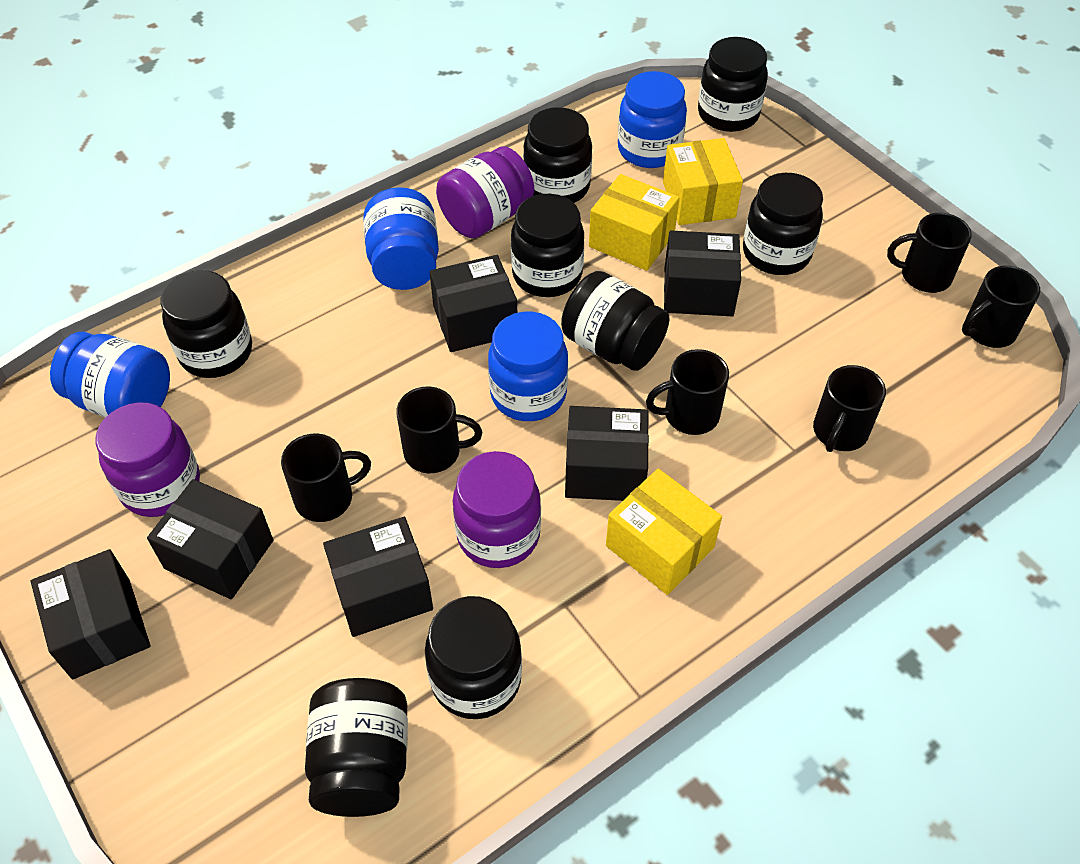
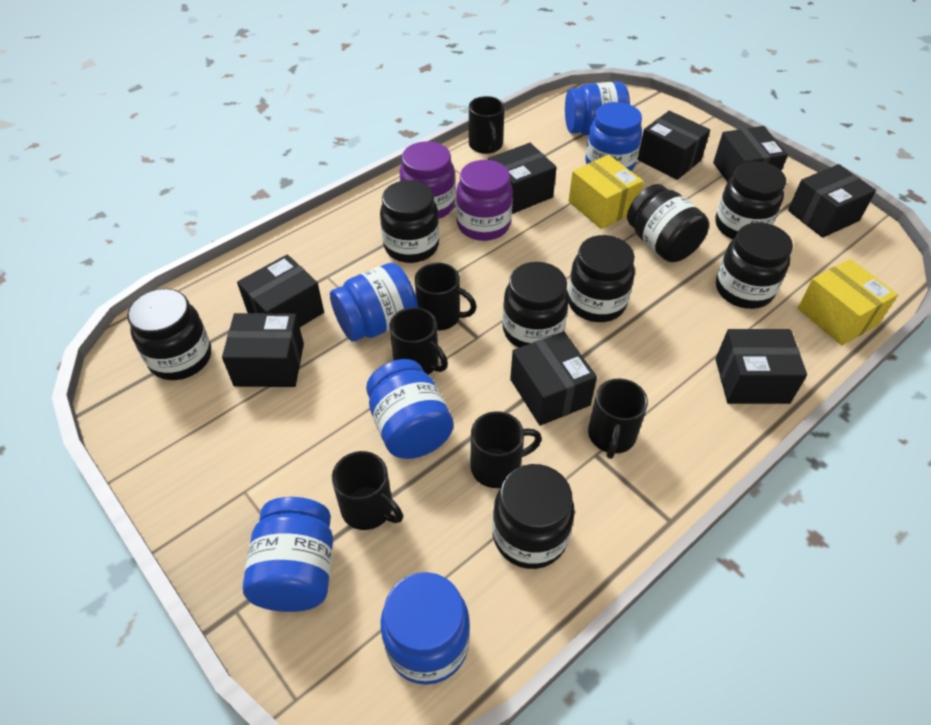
black box: [31,549,150,679] [147,479,273,600] [323,517,433,637] [430,255,517,352] [565,406,649,501] [664,231,741,316] = 6 -> [222,313,304,387] [237,254,324,327] [488,143,557,214] [510,331,597,426] [637,111,710,180] [713,126,788,182] [715,329,807,404] [788,164,876,238] = 8
blue jar: [50,332,170,418] [363,187,439,290] [488,312,568,421] [618,71,687,168] = 4 -> [243,497,333,612] [330,263,418,342] [366,359,453,459] [380,572,470,685] [565,82,630,135] [585,102,642,171] = 6
purple jar: [95,402,200,517] [436,147,534,238] [453,451,541,568] = 3 -> [399,141,455,219] [456,160,513,241] = 2
yellow box: [589,174,679,271] [606,469,722,595] [663,138,743,225] = 3 -> [568,155,643,229] [797,259,898,345] = 2

